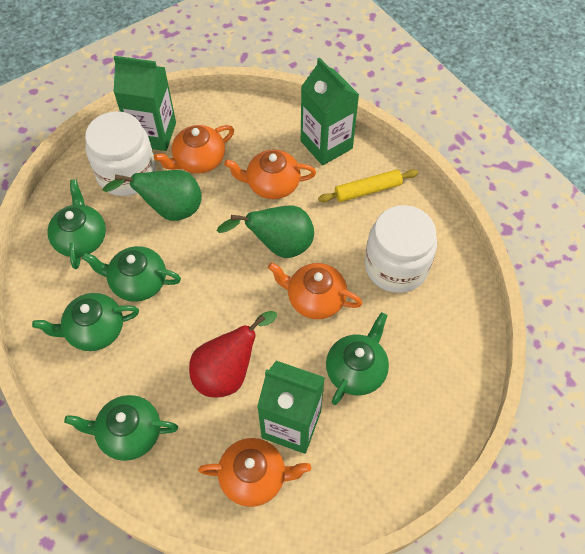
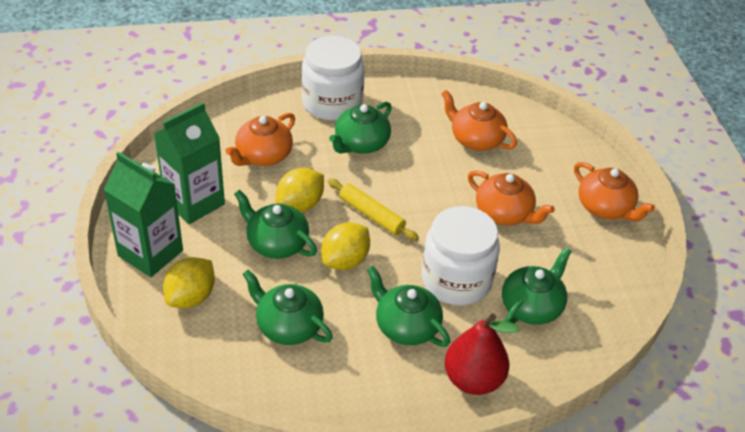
green carton: [113,56,176,151] [257,361,325,454] [301,57,359,166] = 3 -> [103,152,183,277] [154,102,225,224] = 2
green pear: [103,170,202,221] [217,205,314,258] = 2 -> none = 0
yellow lemon: none = 0 -> [163,257,215,308] [276,168,324,212] [321,222,370,270] = 3

